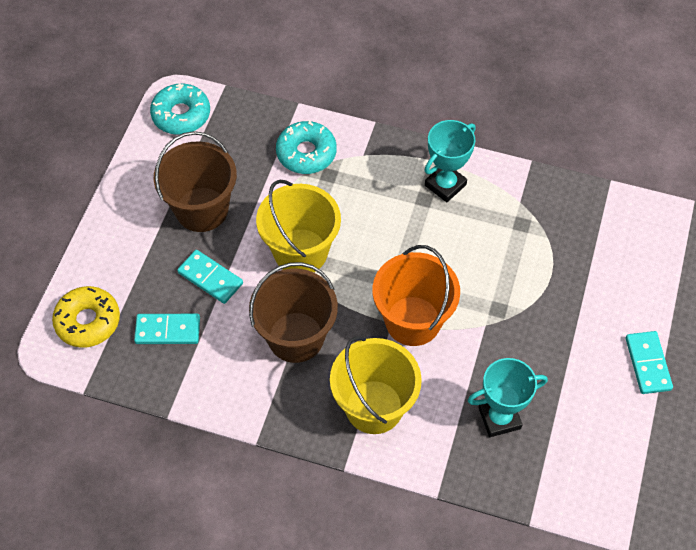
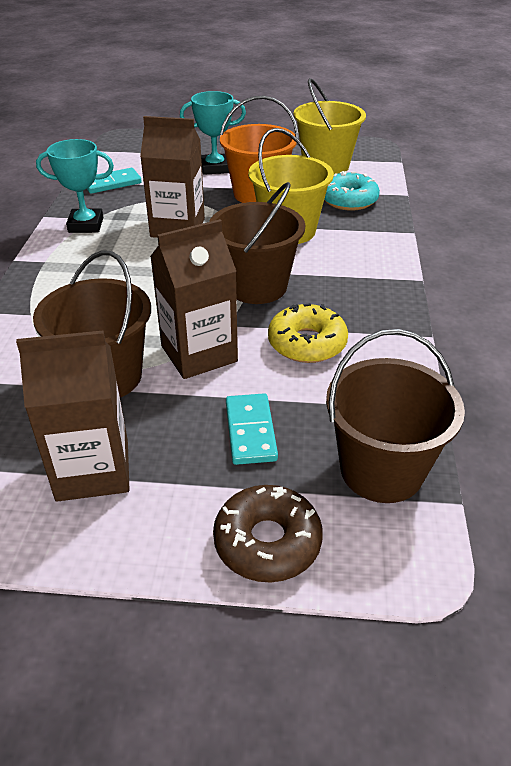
brown bucket: [154,131,237,232] [249,262,338,363] = 2 -> [33,250,151,398] [209,182,305,304] [326,329,465,503] = 3
brown carton: none = 0 -> [16,331,130,501] [140,116,205,238] [150,219,238,379] = 3
brown donut: none = 0 -> [213,485,323,582] = 1
turquoise domino: [134,314,200,344] [177,250,243,304] [625,331,673,394] = 3 -> [87,168,142,194] [226,393,278,465] = 2
turquoise donut: [150,83,210,135] [276,120,337,174] = 2 -> [324,171,380,211] = 1

